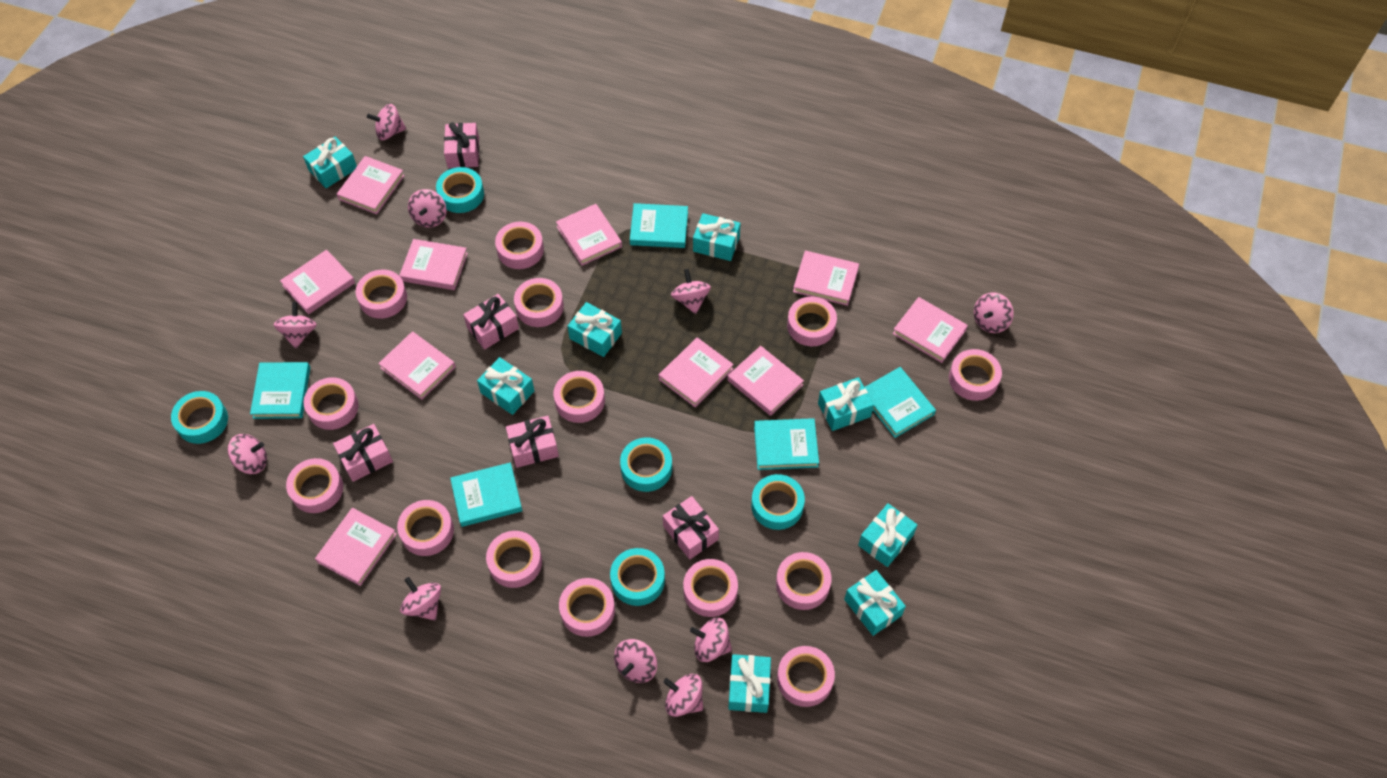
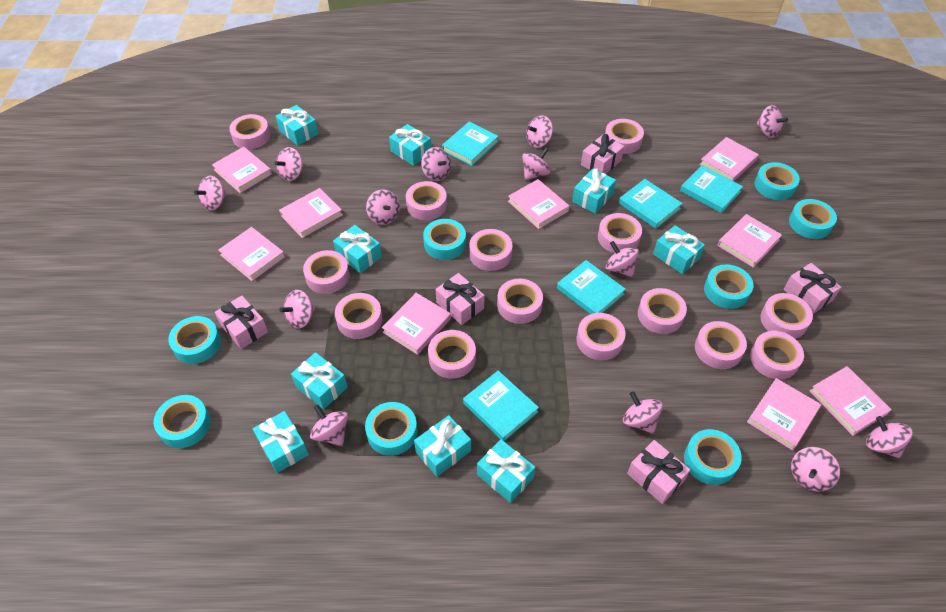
pink book: [280,250,355,314] [315,508,397,586] [337,156,405,214] [378,331,456,400] [399,239,468,290] [556,204,622,266] [659,337,734,407] [728,346,804,416] [793,251,859,306] [893,297,968,363] = 10 -> [212,147,272,193] [218,227,285,281] [279,188,343,238] [382,293,451,355] [508,179,570,229] [700,137,759,181] [717,214,782,268] [747,378,821,450] [810,366,892,436] = 9
pink spinning top: [228,434,267,474] [273,302,317,349] [367,104,406,140] [400,577,441,620] [408,189,446,228] [614,639,657,683] [663,674,703,717] [671,269,711,314] [690,618,732,662] [974,292,1014,333] = 10 -> [194,176,227,210] [274,147,303,181] [279,290,315,329] [310,405,348,446] [366,190,400,225] [421,147,451,181] [522,148,550,180] [526,116,553,148] [605,241,639,277] [623,391,663,434] [756,105,788,138] [791,447,840,491] [866,416,913,458] = 13
turquoise gift: [303,137,357,188] [477,357,534,415] [568,302,622,357] [693,213,741,261] [728,654,771,713] [818,377,874,431] [844,570,906,636] [858,503,917,567] = 8 -> [253,411,309,473] [276,105,318,146] [291,352,347,409] [333,225,382,273] [389,124,431,166] [414,415,471,477] [477,439,535,503] [572,168,616,214] [653,225,705,274] = 9
turquoise tape: [171,391,228,444] [436,167,484,213] [610,548,665,606] [620,437,672,492] [751,474,805,530] = 5 -> [154,395,211,448] [168,316,221,364] [365,402,417,456] [423,219,466,260] [684,429,742,485] [704,264,753,309] [754,162,800,200] [789,199,837,239] = 8

